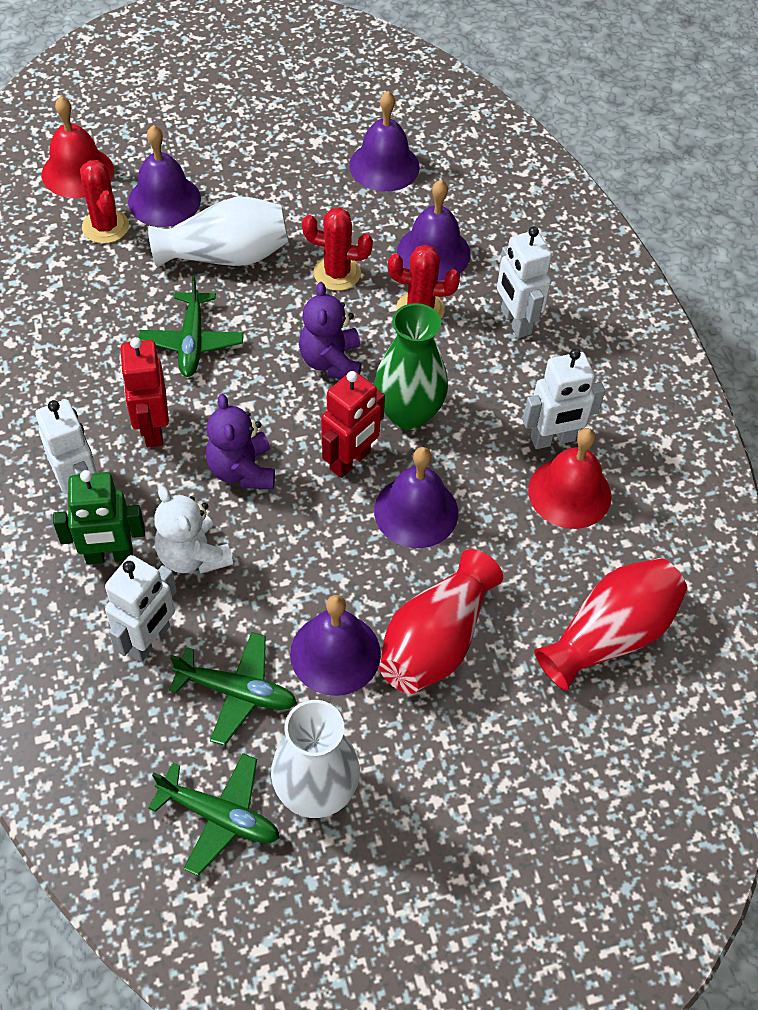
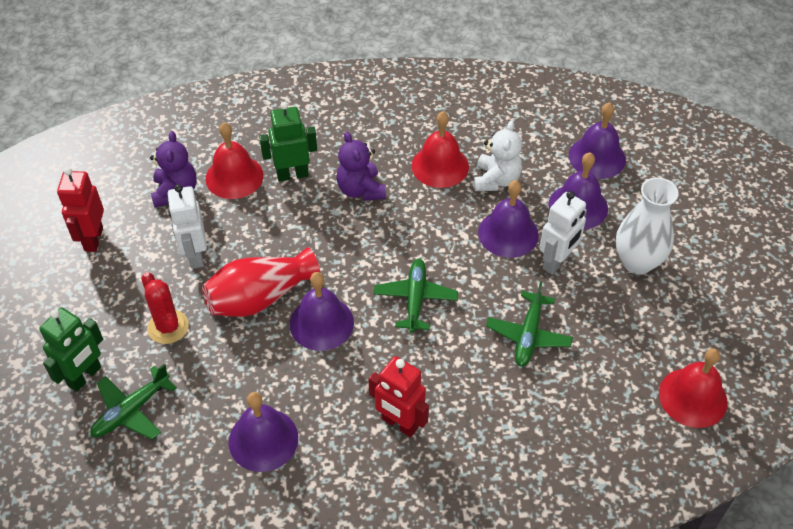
green robot: [53,470,145,565] = 1 -> [39,308,103,392] [259,102,317,182] = 2
green vase: [374,303,448,430] = 1 -> none = 0
red bell: [42,96,114,198] [528,428,612,529] = 2 -> [205,122,264,199] [412,111,469,188] [659,348,728,428] = 3
red cactus: [80,160,129,244] [302,208,373,291] [388,245,460,319] = 3 -> [141,272,189,344] = 1
red vase: [379,549,503,694] [534,558,688,691] = 2 -> [202,247,320,317] = 1
white robot: [35,400,97,494] [105,555,177,662] [497,226,552,338] [523,349,605,449] = 4 -> [167,184,207,269] [539,191,587,275] = 2
white vase: [148,197,289,268] [271,700,360,818] = 2 -> [616,177,679,275] = 1

